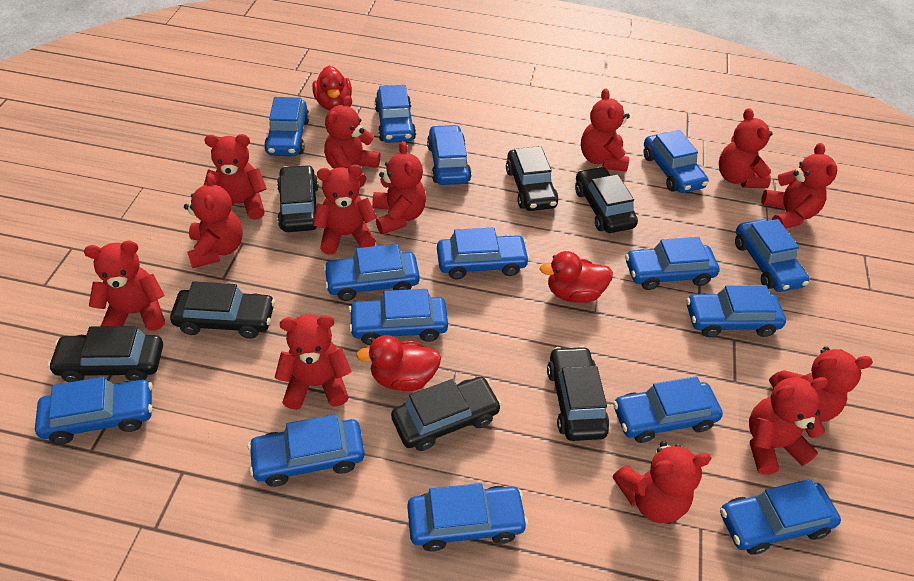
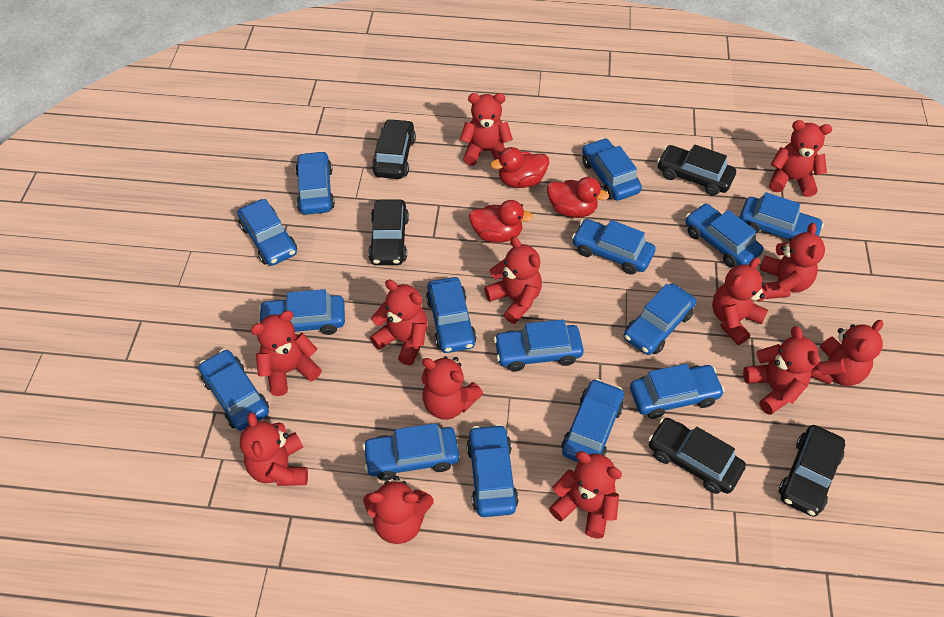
black car: [48,326,163,382] [170,281,275,339] [277,165,319,232] [391,377,502,451] [506,146,558,211] [547,346,609,441] [575,166,638,233] = 7 -> [368,200,409,265] [372,119,416,179] [648,418,746,494] [657,144,736,196] [779,425,845,517] = 5

